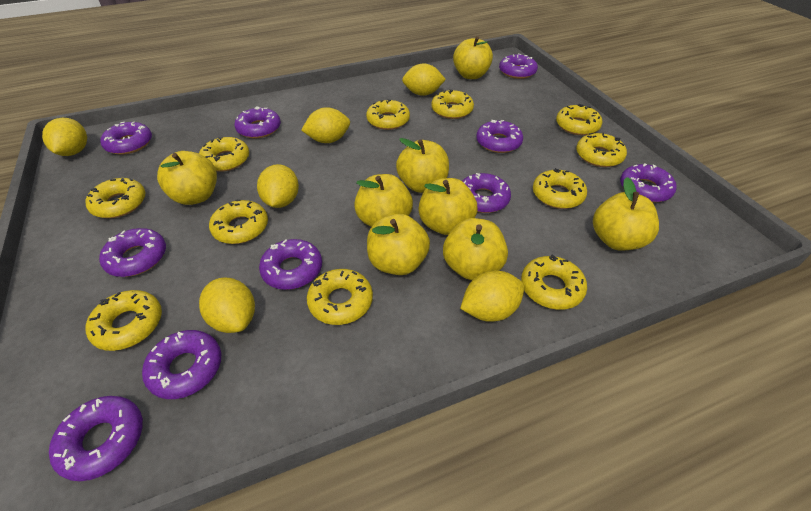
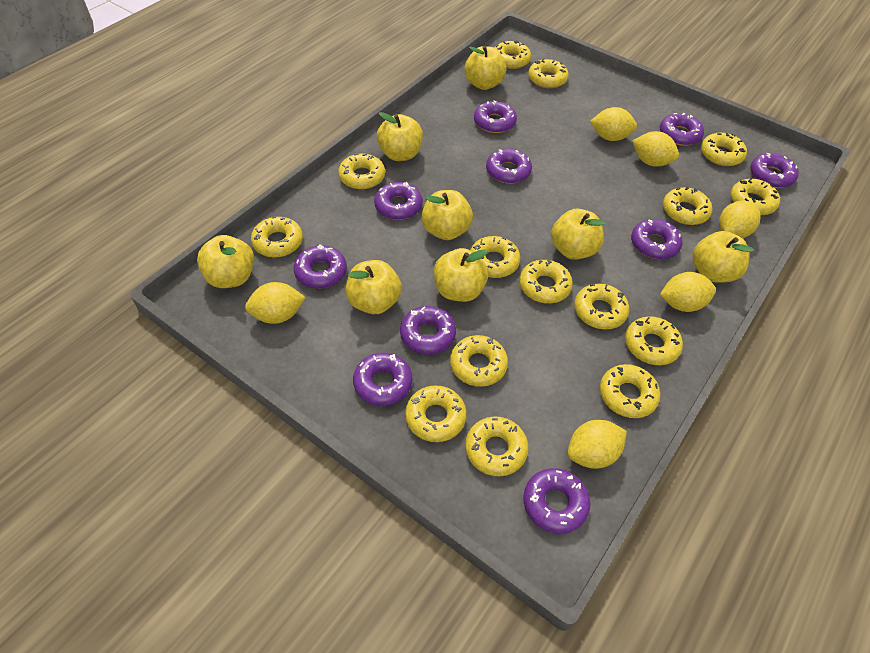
yellow donut: [85,178,145,218] [86,290,162,351] [199,137,249,172] [209,200,268,244] [307,269,373,325] [366,99,410,130] [431,89,474,119] [521,255,587,310] [533,168,587,209] [556,104,602,135] [576,133,627,167] = 11 -> [251,217,303,258] [338,153,385,189] [405,385,467,442] [450,335,508,387] [465,417,529,476] [470,236,521,278] [495,40,531,69] [519,260,573,304] [528,59,569,88] [574,284,629,329] [600,364,660,418] [625,316,683,365] [663,187,712,225] [701,133,747,166] [731,178,780,215] = 15

